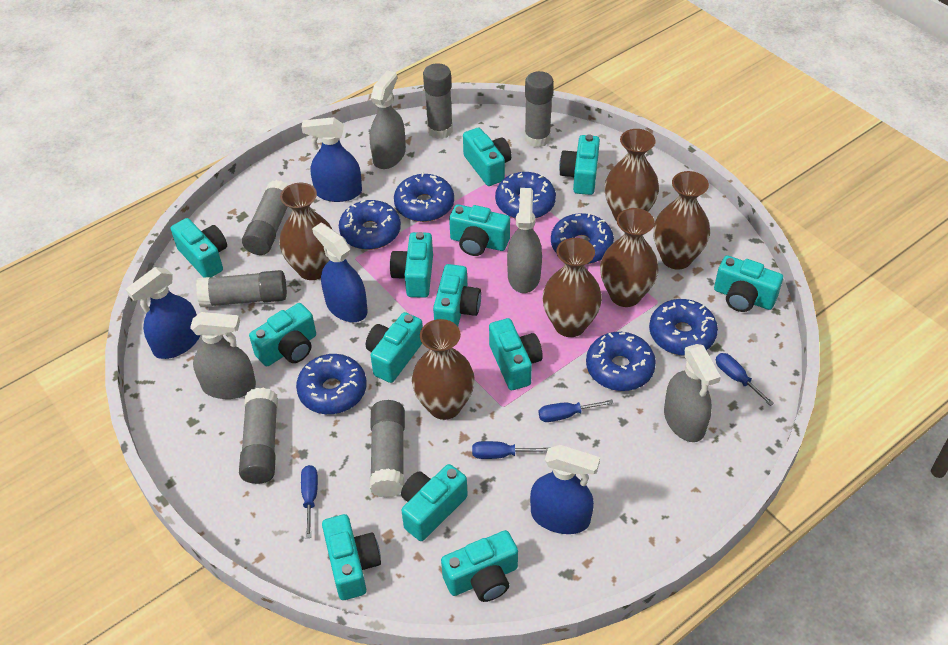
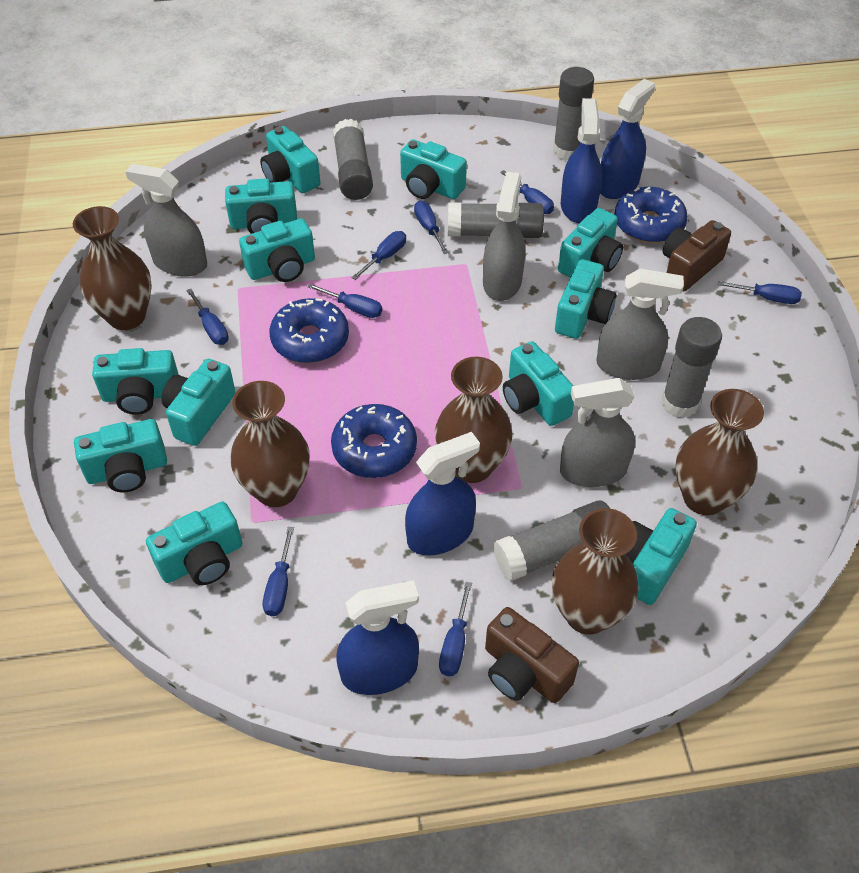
blue donut: [296,354,367,414] [339,200,401,250] [394,173,454,222] [495,172,556,219] [551,213,614,264] [586,332,656,391] [649,299,718,356] = 7 -> [269,298,349,363] [331,404,417,478] [614,187,688,243] = 3
blue screwdriver: [301,465,318,538] [472,441,550,459] [539,400,614,422] [716,353,774,406] = 4 -> [186,289,229,345] [263,527,294,616] [308,283,382,318] [351,231,406,280] [414,201,449,254] [439,582,472,676] [500,170,554,214] [718,281,802,304] = 8
brown camera: none = 0 -> [485,607,579,703] [663,220,731,292] = 2
brown vase: [279,183,333,280] [412,319,475,420] [543,238,602,337] [600,208,659,307] [605,129,659,221] [653,171,710,270] = 6 -> [73,206,152,330] [230,381,310,507] [435,357,513,483] [552,508,639,634] [675,389,764,515] = 5
grey glue stick: [196,270,287,307] [239,388,278,484] [242,180,289,255] [370,400,405,498] [423,63,453,139] [525,71,554,147] = 6 -> [333,119,373,200] [448,202,544,238] [493,500,610,581] [553,67,594,161] [661,317,722,418] = 5
turquoise camera: [171,218,227,278] [249,303,316,367] [322,514,381,600] [366,312,423,383] [390,232,433,298] [401,464,468,541] [433,264,481,326] [441,530,518,602] [449,204,510,256] [463,127,512,186] [489,318,543,390] [559,134,600,195] [714,255,783,312] = 13 -> [74,419,167,492] [92,348,179,415] [146,502,242,585] [161,359,236,446] [225,178,297,234] [239,218,315,282] [260,126,320,193] [400,139,467,199] [503,341,574,426] [555,259,616,339] [558,208,623,278] [626,508,697,605] = 12

